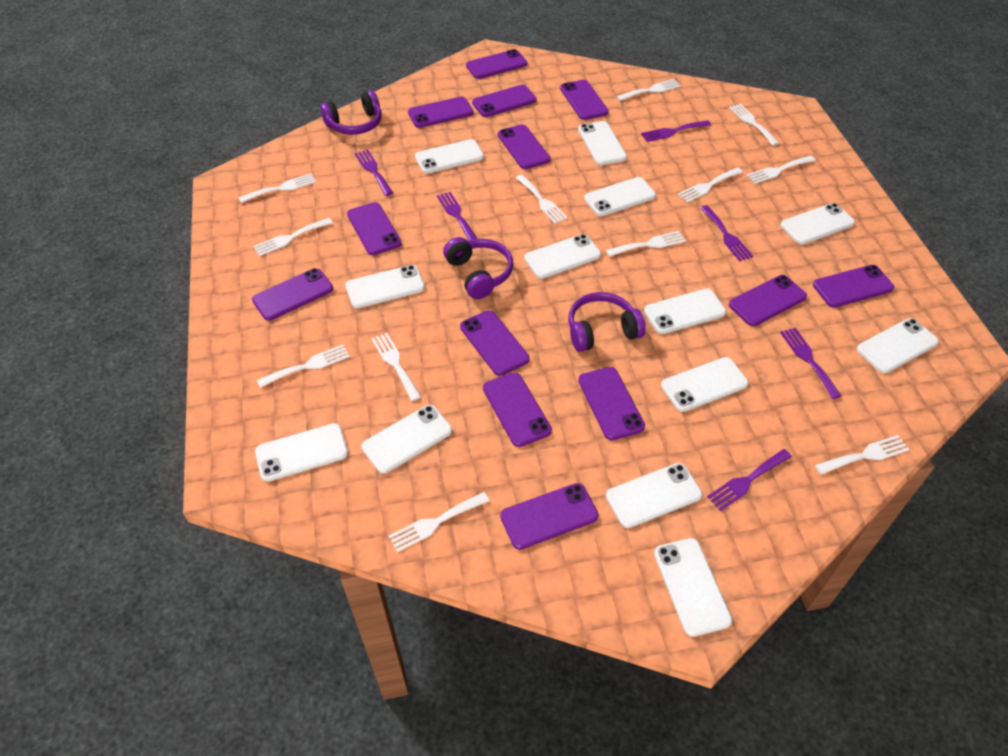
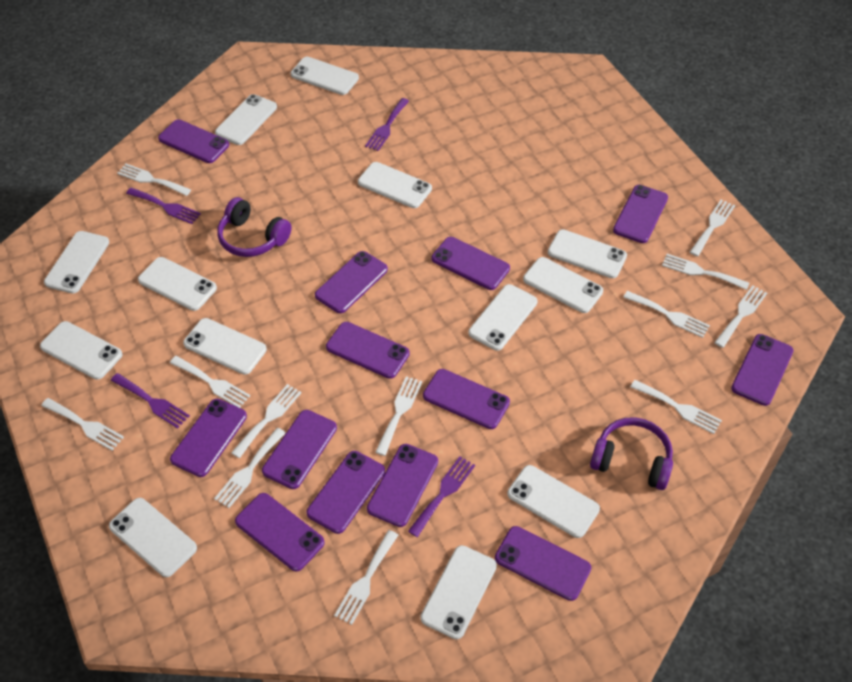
purple fork: [355,149,393,196] [437,192,477,241] [641,120,711,142] [700,205,753,261] [707,449,792,511] [780,328,841,399] = 6 -> [110,373,190,429] [126,188,201,224] [365,98,409,151] [408,456,475,537] = 4
purple headphones: [320,90,382,135] [443,237,513,299] [568,292,646,352] = 3 -> [217,197,292,257] [590,417,673,490] = 2

